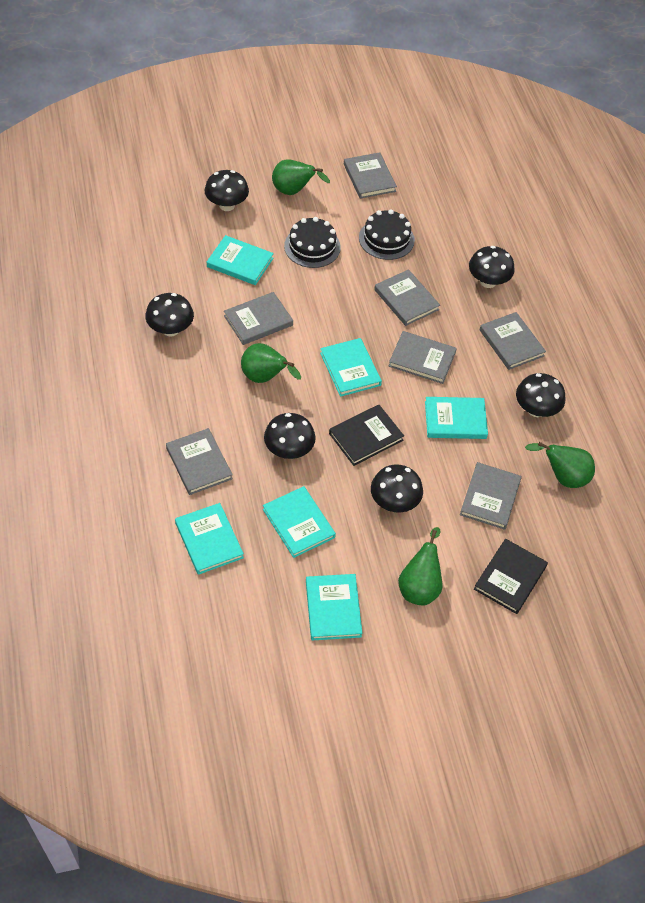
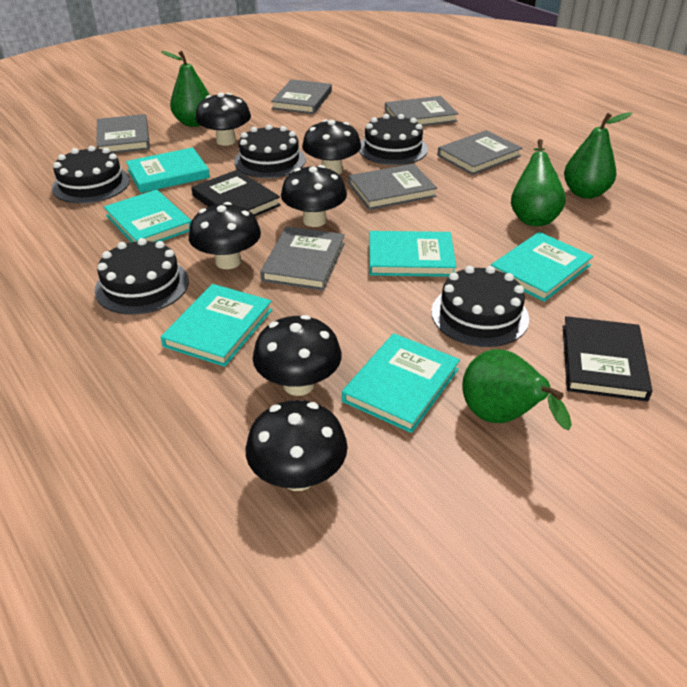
black cake: [284,217,341,268] [359,209,415,260] = 2 -> [52,146,130,204] [94,238,189,315] [234,124,306,178] [359,114,428,165] [431,266,529,347] = 5
grey book: [166,428,233,495] [224,292,293,345] [344,152,397,199] [374,269,440,326] [389,331,457,384] [460,462,522,530] [480,312,546,370] = 7 -> [96,114,150,153] [260,227,345,291] [271,79,332,114] [349,164,437,210] [385,96,458,126] [438,130,522,175] = 6

